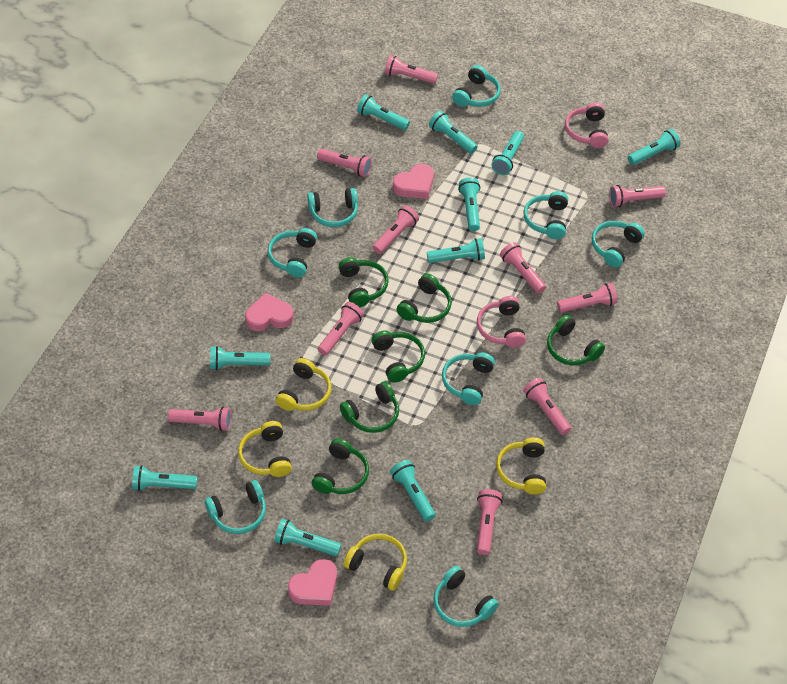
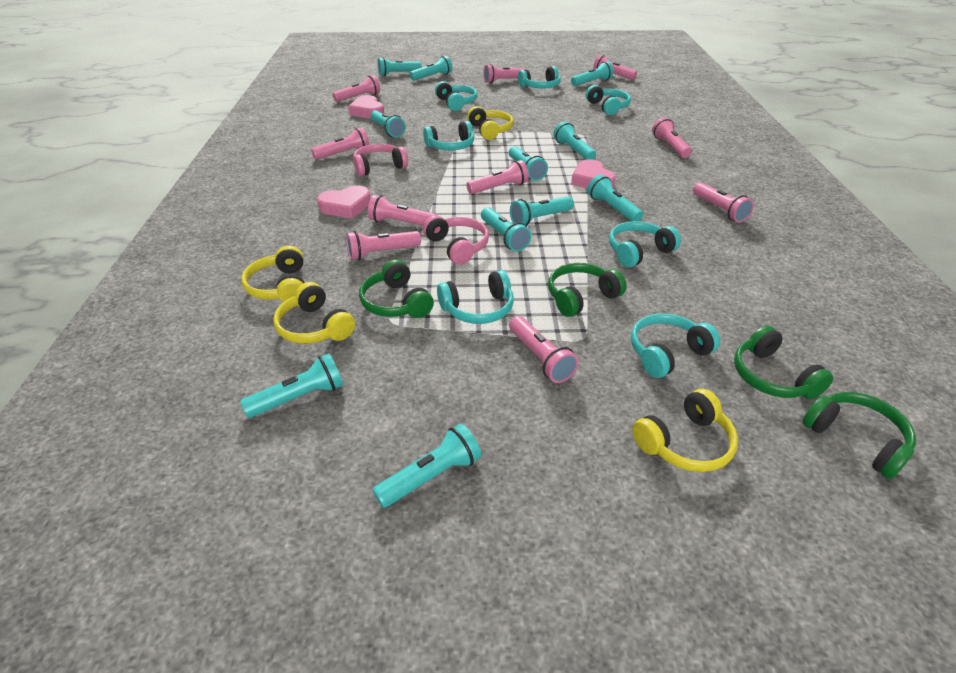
green headphones: [311,438,369,494] [338,257,389,307] [340,381,399,433] [372,330,425,383] [396,273,452,323] [547,315,605,365] = 6 -> [359,259,434,318] [548,263,627,317] [734,326,834,399] [803,392,916,479] = 4
turquoise flashlight: [132,465,197,491] [210,346,270,370] [274,519,341,556] [357,94,410,130] [390,460,435,522] [427,238,485,263] [429,111,478,154] [458,177,480,231] [491,131,524,175] [628,129,680,165] = 10 -> [240,354,343,418] [370,110,406,138] [373,424,481,508] [377,57,421,76] [410,56,452,81] [481,207,531,252] [509,146,548,181] [510,196,574,226] [553,121,596,160] [571,61,614,86] [587,175,643,222] = 11
turquoise headphones: [205,480,266,534] [267,228,317,277] [307,188,358,227] [433,566,498,627] [442,353,495,405] [452,65,500,107] [523,191,568,239] [592,221,645,268] = 8 -> [423,121,474,150] [435,81,477,111] [437,270,514,324] [518,66,561,88] [586,85,631,115] [609,221,681,268] [631,313,720,378] = 7

